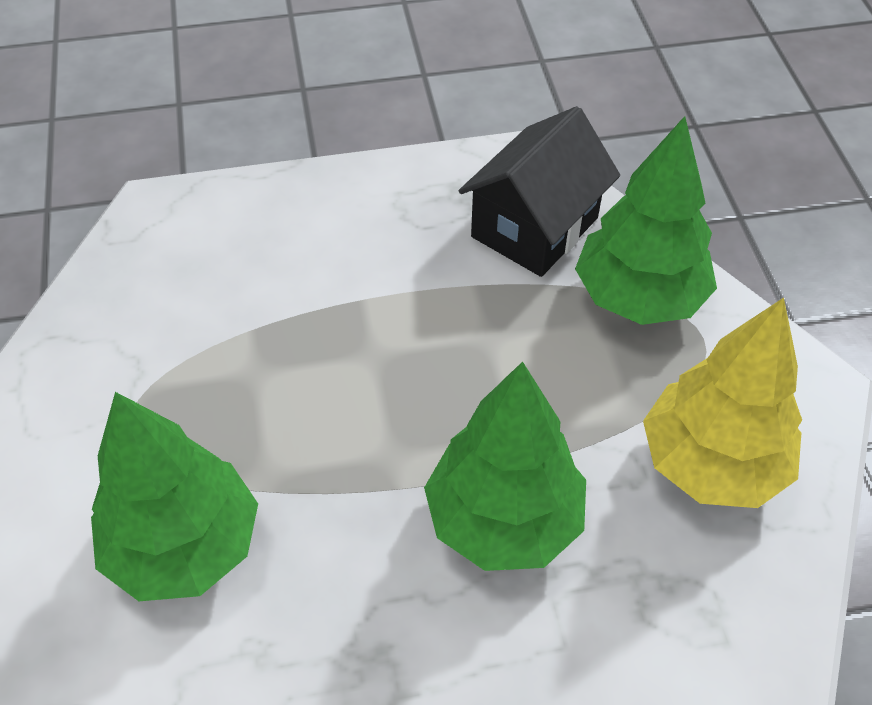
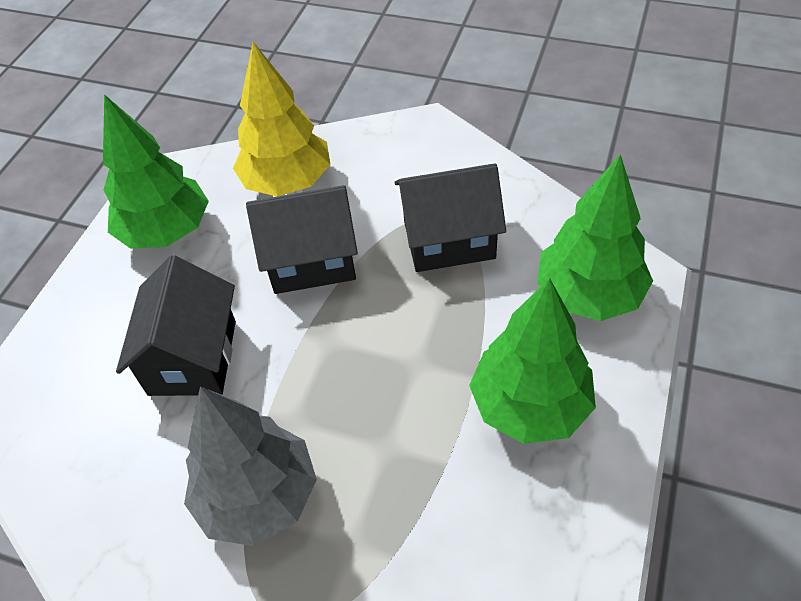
black house: [459,106,620,277] = 1 -> [116,255,236,396] [246,185,358,294] [395,163,506,272] = 3
grey tree: none = 0 -> [184,386,317,546] = 1

